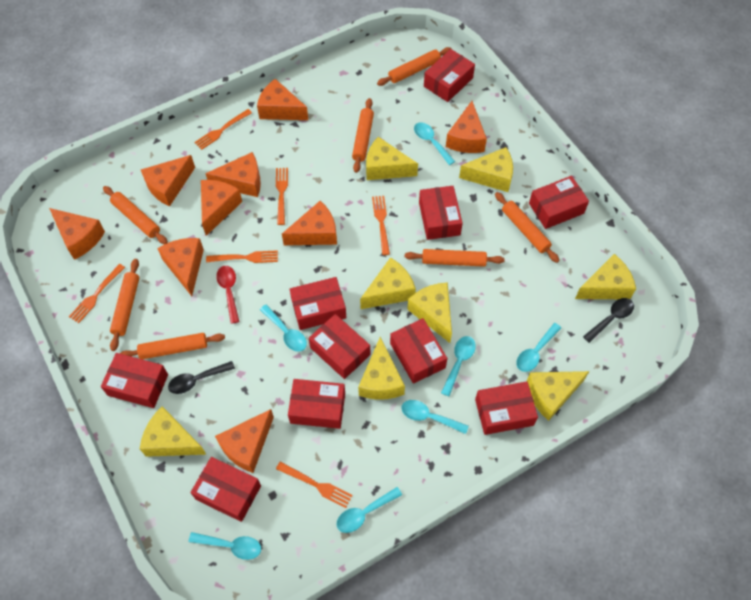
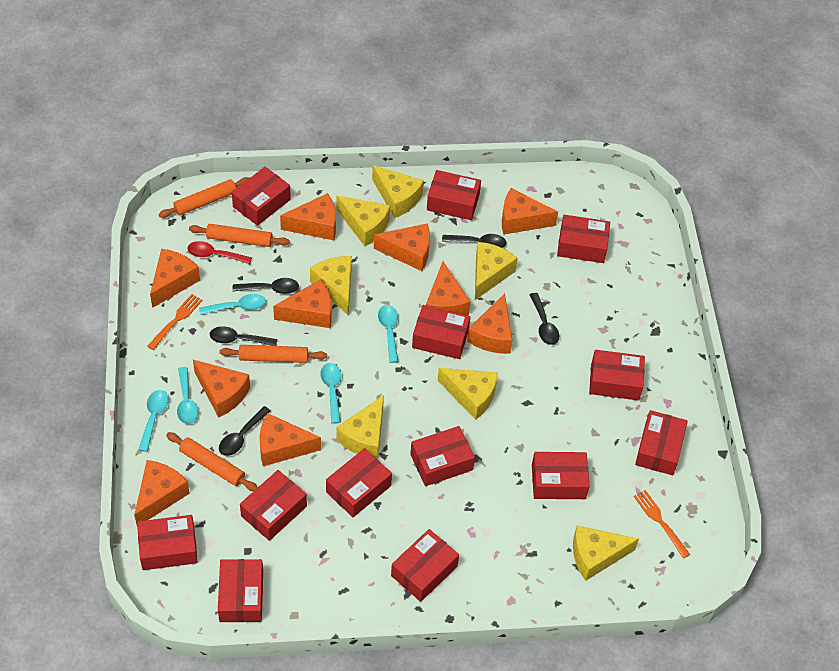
black spoon: [168,361,235,394] [583,298,634,343] = 2 -> [210,326,277,346] [219,406,271,456] [233,278,299,294] [442,234,506,248] [530,293,559,345] = 5
orange cheese: [49,208,105,260] [141,155,195,206] [157,238,204,296] [201,180,242,236] [205,152,261,197] [215,409,274,473] [257,79,308,120] [282,201,337,245] [446,101,487,153] = 9 -> [134,460,190,525] [150,249,200,308] [193,359,250,418] [260,413,321,466] [273,279,331,328] [280,193,336,240] [374,223,430,271] [426,262,470,316] [467,293,512,354] [502,188,558,235] = 10
orange fork: [69,264,125,323] [194,109,252,150] [206,250,278,263] [276,168,288,225] [276,462,353,508] [372,196,390,255] = 6 -> [147,294,203,350] [634,490,690,558] = 2
orange rolling pin: [103,186,168,244] [110,259,139,351] [120,333,225,359] [352,98,374,173] [377,47,452,86] [405,249,505,267] [495,192,560,263] = 7 -> [159,177,250,218] [166,432,258,491] [189,224,290,247] [220,345,327,363] = 4
red box: [101,353,168,408] [190,457,261,522] [288,379,345,429] [290,277,346,330] [309,314,370,379] [390,318,448,384] [419,186,463,240] [424,49,475,102] [475,381,538,435] [529,176,589,229] = 10 -> [137,515,198,570] [218,559,263,622] [232,167,291,226] [240,470,307,541] [326,448,392,517] [391,529,459,602] [410,426,475,486] [412,305,470,359] [427,170,481,220] [532,452,590,499] [557,215,610,263] [589,350,645,401] [635,410,688,475] = 13
turquoise spoon: [189,532,261,560] [260,304,307,352] [337,487,402,533] [401,400,469,434] [414,122,455,165] [441,336,476,396] [516,323,561,372] = 7 -> [139,390,169,452] [177,367,198,424] [199,294,266,315] [321,363,341,424] [378,305,398,363] = 5
yellow cheese: [140,407,206,457] [358,337,405,400] [360,257,416,309] [366,137,418,180] [407,282,452,343] [459,147,513,192] [527,371,589,421] [575,254,636,299] = 8 -> [310,256,352,315] [336,195,390,246] [336,395,384,459] [372,165,424,218] [438,368,498,420] [475,242,518,300] [573,526,639,581] = 7

